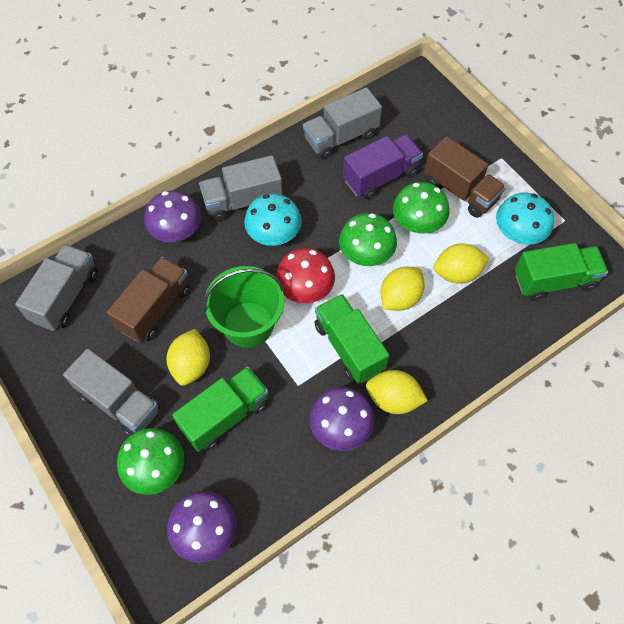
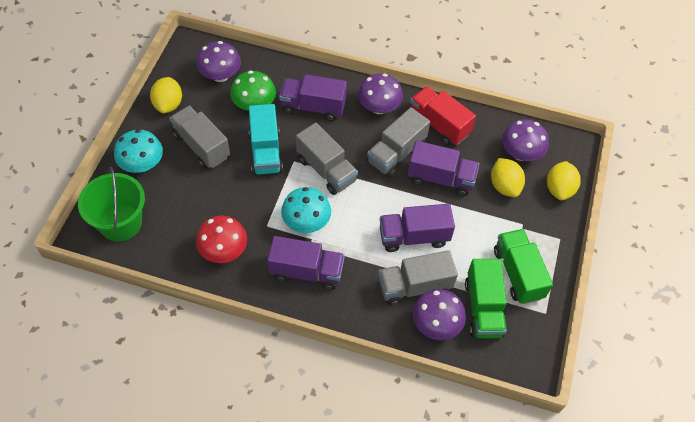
brown truck: [107,257,190,343] [424,137,506,218] = 2 -> none = 0
green mushroom: [117,428,184,495] [339,213,397,266] [393,182,450,233] = 3 -> [230,70,276,111] = 1
green truck: [172,366,268,452] [314,294,389,384] [515,243,608,301] = 3 -> [465,259,507,338] [494,229,553,304] = 2
purple mushroom: [144,190,202,242] [167,491,237,563] [309,387,375,451] = 3 -> [196,41,241,82] [358,73,403,114] [412,289,466,340] [502,119,549,161] = 4
purple truck: [343,134,423,199] = 1 -> [267,236,345,290] [279,74,347,121] [380,204,455,252] [407,141,479,196] = 4
red truck: none = 0 -> [410,86,476,146] = 1
turquoise truck: none = 0 -> [249,104,283,175] = 1
yellow lemon: [167,329,210,386] [366,370,428,414] [381,267,425,311] [434,244,490,284] = 4 -> [150,77,182,113] [491,158,525,197] [547,161,581,200] = 3

